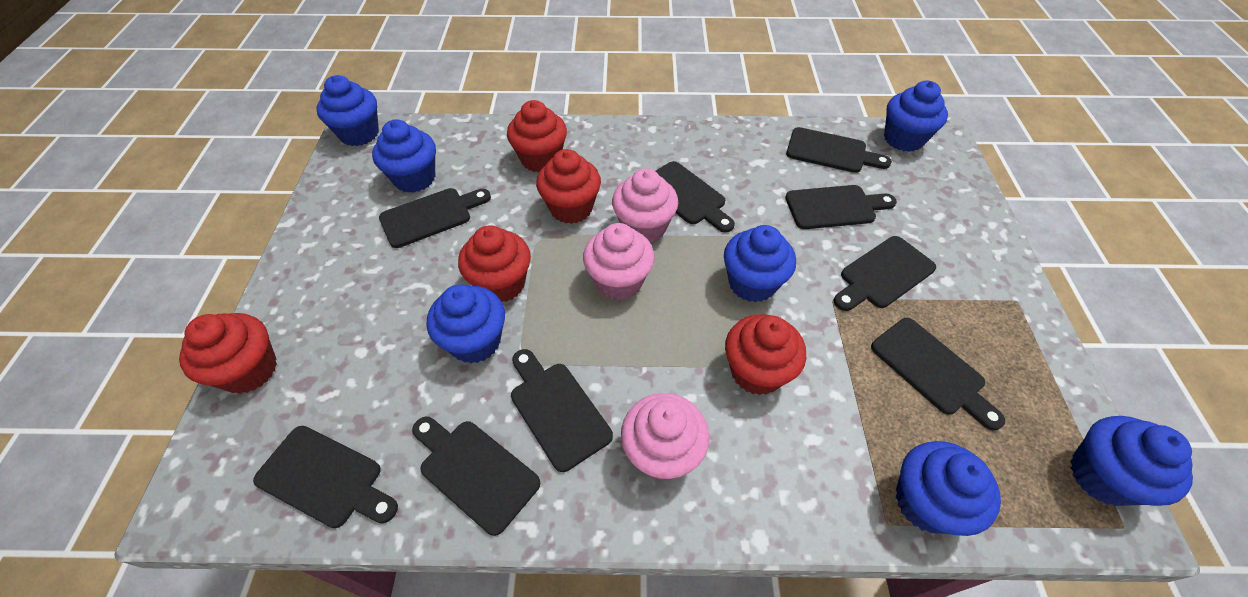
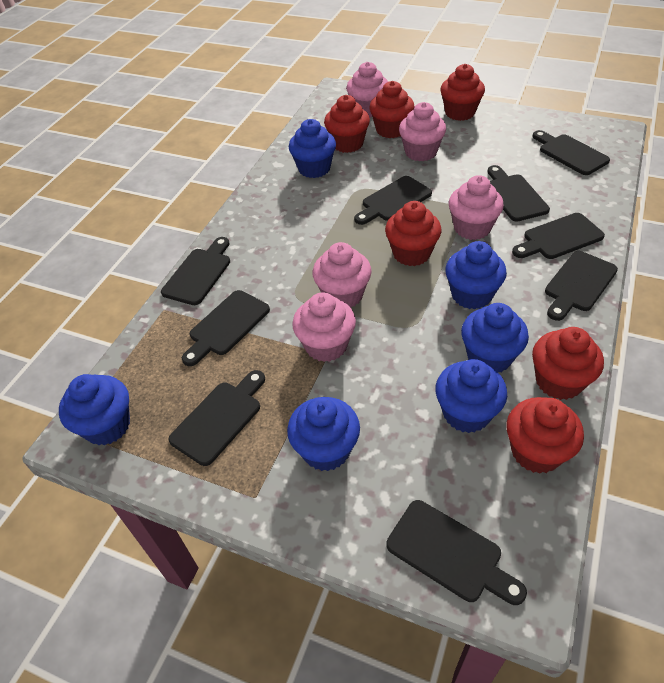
blue cupcake: [317,75,379,146] [372,119,436,193] [427,284,505,363] [724,225,796,302] [884,80,948,152] [896,441,1001,536] [1070,416,1193,506] = 7 -> [59,374,130,445] [287,397,360,471] [289,119,336,178] [435,359,507,433] [445,241,507,309] [461,303,529,372] = 6
pink cupcake: [583,223,655,300] [612,168,678,242] [621,393,709,481] = 3 -> [292,293,356,362] [312,242,372,308] [346,62,388,118] [399,102,446,161] [449,175,504,240] = 5
red cupcake: [179,313,277,394] [458,225,531,302] [507,100,567,173] [536,149,601,224] [725,314,806,395] = 5 -> [324,95,370,153] [369,81,414,138] [385,201,441,266] [440,64,485,121] [506,397,584,473] [532,327,604,400] = 6

